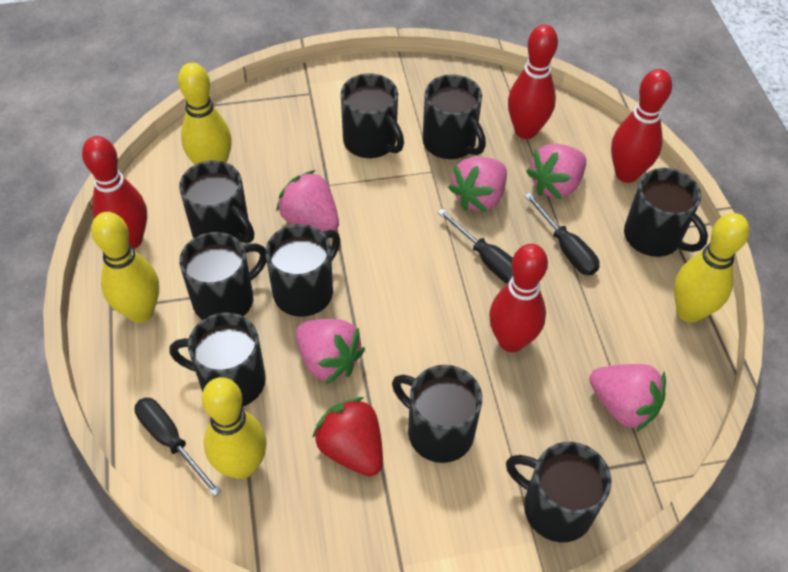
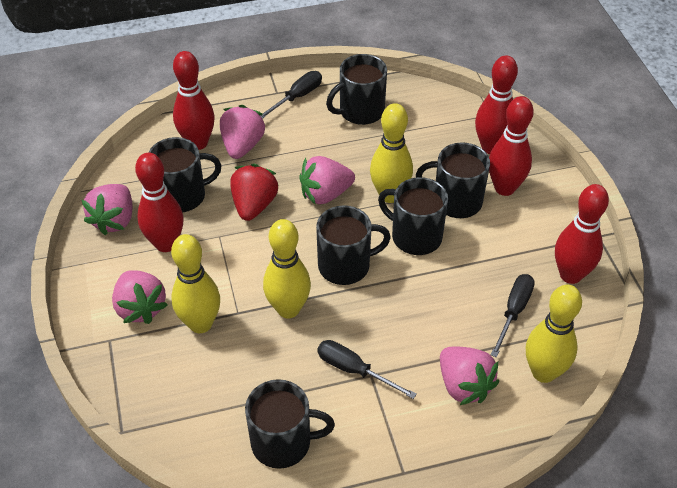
black mug: [169,312,266,407] [179,160,254,243] [179,232,267,320] [265,224,340,317] [341,73,404,158] [392,365,482,463] [423,74,486,159] [506,442,612,542] [624,168,708,257] = 9 -> [148,137,221,213] [245,379,335,469] [316,205,391,285] [326,54,387,125] [378,177,448,255] [416,142,490,218] = 6
red bowling pin: [82,136,147,249] [489,244,548,352] [508,25,558,139] [611,69,672,183] = 4 -> [135,153,184,252] [173,51,215,150] [475,55,518,154] [489,96,534,196] [555,184,609,284] = 5

